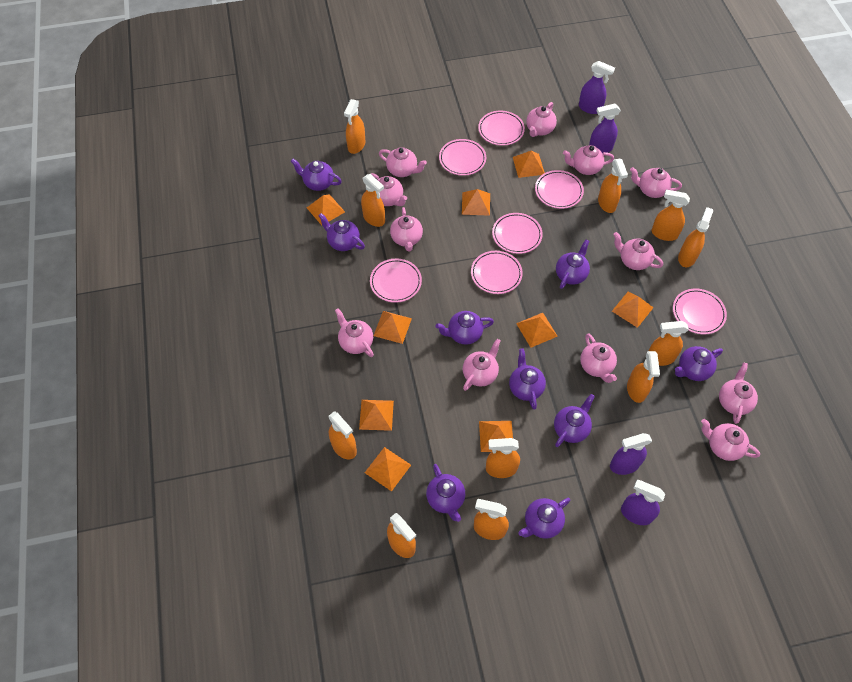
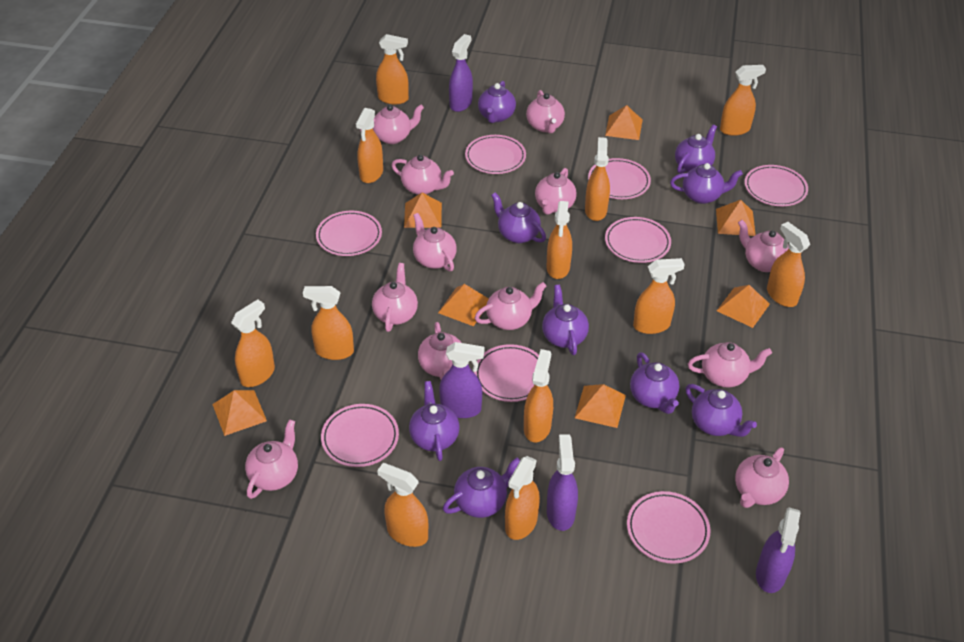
orange pyramid: [307,194,345,225] [359,400,394,431] [365,447,411,492] [373,311,412,344] [462,189,490,216] [479,421,513,452] [513,151,545,178] [516,313,558,348] [612,292,654,328] = 9 -> [212,390,267,436] [404,193,442,228] [438,284,489,326] [575,384,626,428] [605,105,643,140] [716,200,756,236] [717,285,770,328] = 7
orange spray bottle: [329,411,357,459] [344,99,365,154] [361,174,385,227] [387,513,416,558] [474,499,509,540] [486,438,520,478] [598,159,628,213] [627,351,660,403] [649,321,689,366] [651,190,690,241] [678,207,713,267] = 11 -> [231,299,275,387] [303,286,354,360] [356,108,383,183] [376,34,409,104] [377,463,428,547] [505,456,540,540] [524,349,553,442] [547,201,572,279] [585,137,610,221] [633,258,685,334] [720,65,766,136] [767,222,810,307] = 12
pink plate: [370,259,422,303] [439,139,486,176] [471,251,523,294] [478,110,525,146] [492,213,543,254] [535,170,584,209] [673,289,727,334] = 7 -> [316,211,382,256] [321,404,399,467] [465,135,526,174] [474,344,539,402] [588,158,651,199] [605,217,671,263] [627,491,711,564] [745,165,808,206] = 8

